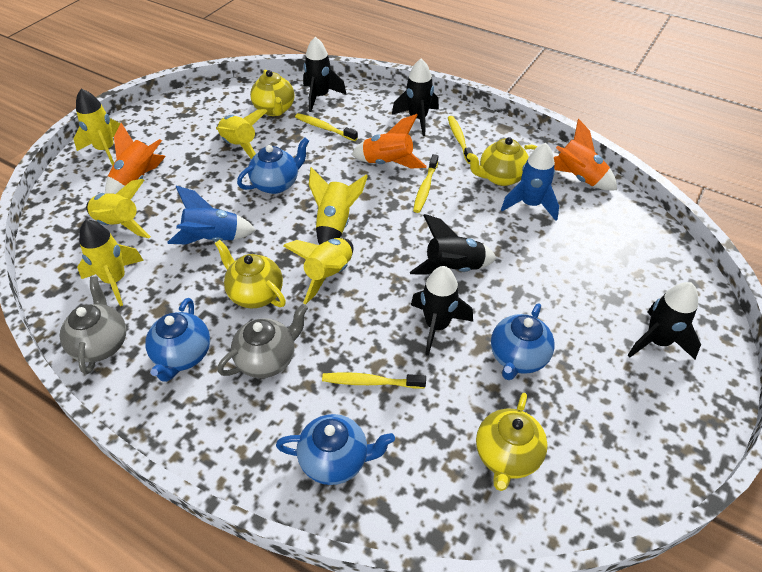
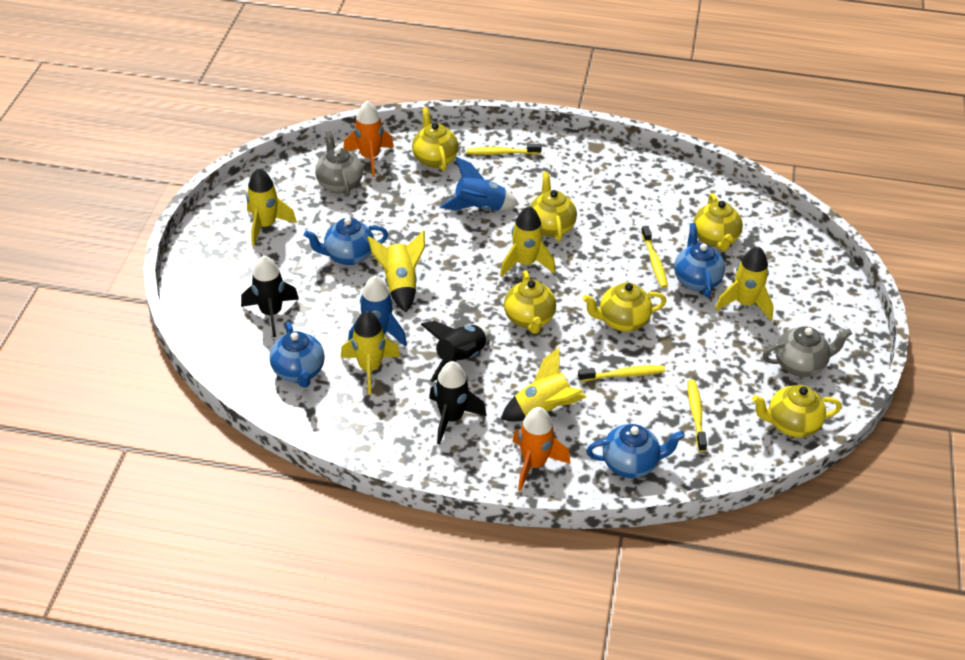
black rocket: [303,37,347,112] [392,58,439,136] [410,214,497,274] [411,266,473,356] [627,282,701,359] = 5 -> [241,256,299,337] [420,321,489,382] [429,361,486,444] = 3
orange rocket: [105,123,166,194] [351,114,427,169] [554,119,617,191] = 3 -> [343,101,394,177] [513,407,570,491] = 2
yellow teapot: [215,240,286,308] [250,70,294,116] [467,137,537,186] [476,393,548,491] = 4 -> [412,107,458,171] [504,270,556,334] [530,172,577,242] [582,283,666,332] [693,194,743,251] [752,385,842,437] = 6

